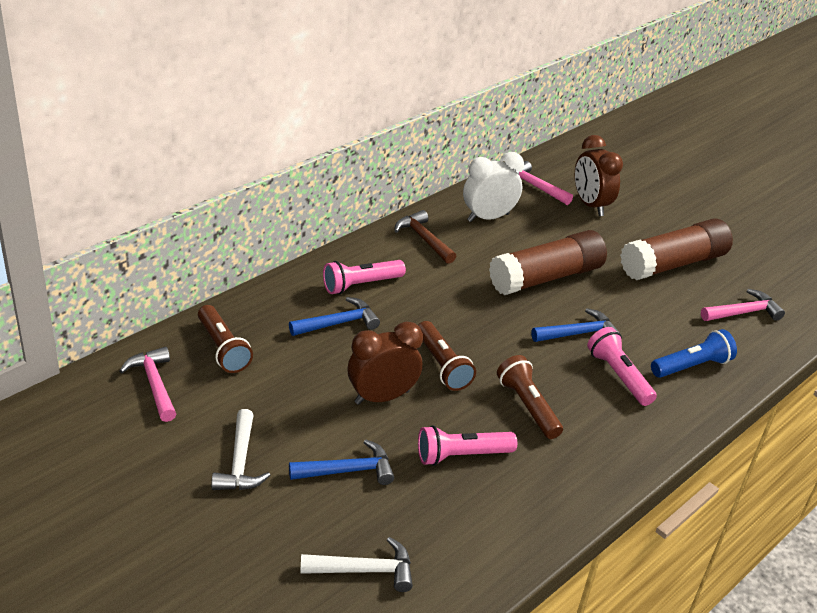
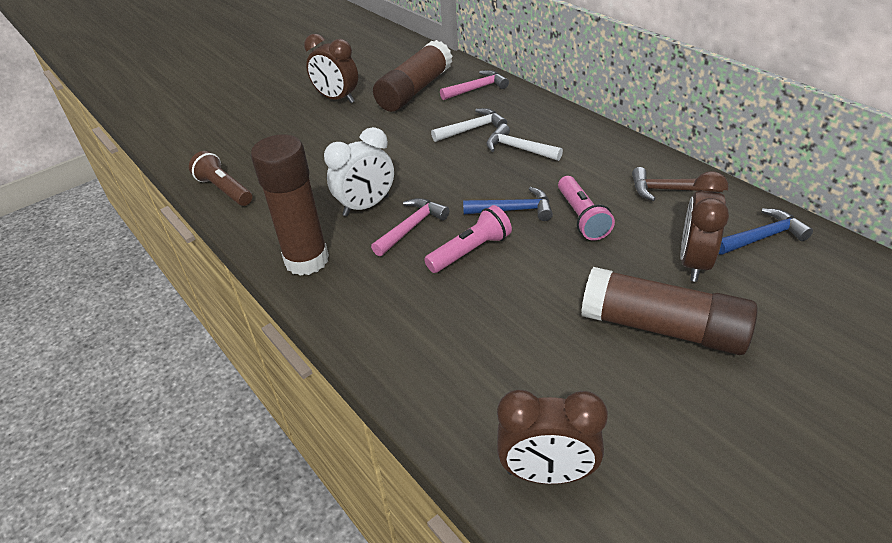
blue flashlight: [651,329,737,378] = 1 -> none = 0
blue hammer: [289,297,380,336] [289,439,394,485] [531,308,620,342] = 3 -> [463,187,553,221] [719,208,813,254] = 2
brown clock: [348,321,423,405] [575,135,623,216] = 2 -> [304,34,358,103] [497,390,608,484] [680,171,729,282] = 3
brown flashlight: [198,305,253,373] [418,321,476,391] [497,355,563,439] = 3 -> [189,151,252,206] = 1
brown glue stick: [489,230,607,295] [620,218,733,280] = 2 -> [251,134,329,276] [373,40,452,112] [581,267,758,355] = 3
pink flashlight: [323,260,406,294] [418,425,517,466] [587,327,657,406] = 3 -> [424,205,512,273] [558,176,615,241] = 2
pink hammer: [119,347,176,422] [514,161,573,205] [701,289,785,321] = 3 -> [371,198,449,256] [440,70,509,100] = 2

